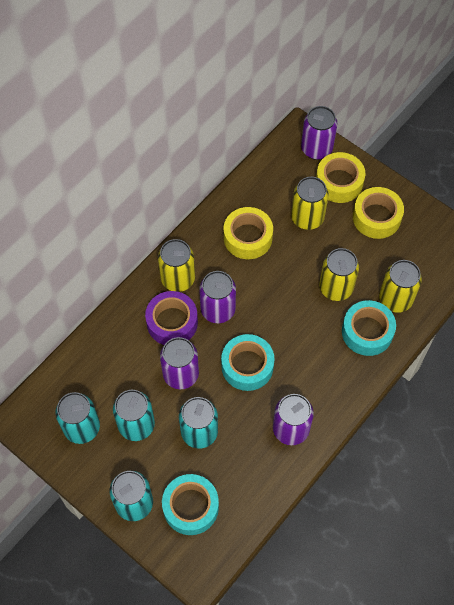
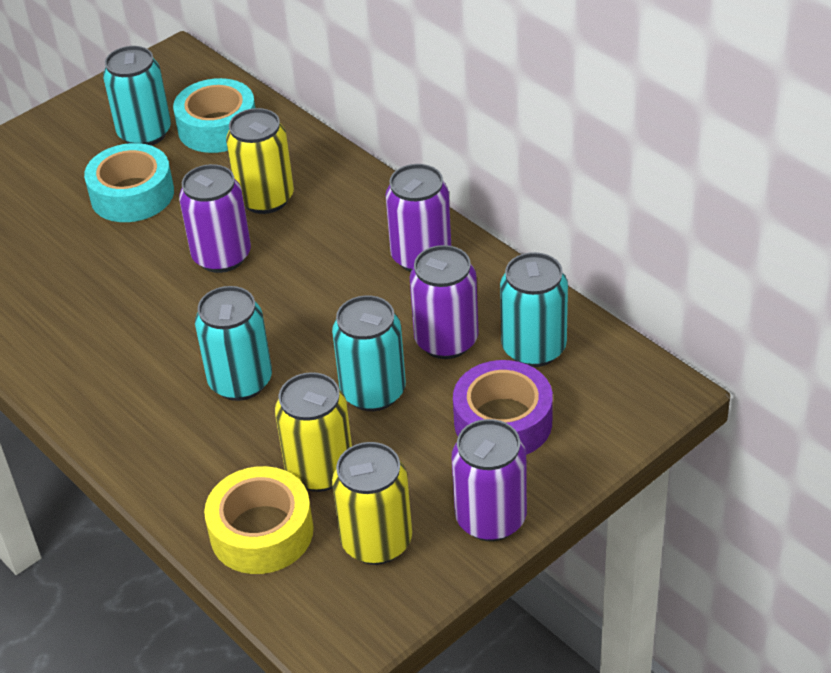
turquoise tape: [162,474,219,535] [221,334,275,391] [342,300,396,356] = 3 -> [84,143,174,222] [173,78,255,153] = 2
yellow can: [158,239,195,292] [291,177,329,230] [319,248,359,301] [379,260,422,313] = 4 -> [226,108,294,214] [275,372,352,492] [332,442,412,565] = 3
yellow tape: [224,207,273,259] [316,152,365,203] [353,187,404,239] = 3 -> [204,466,314,574] = 1

